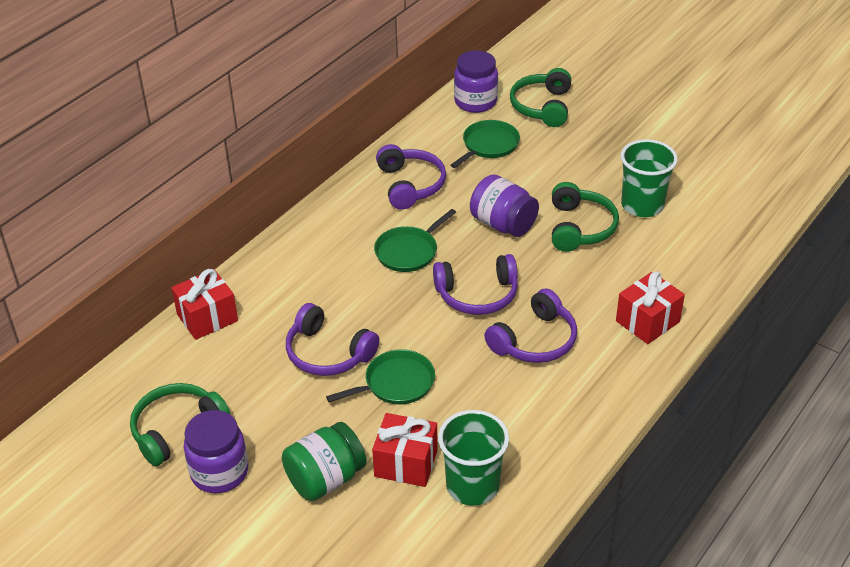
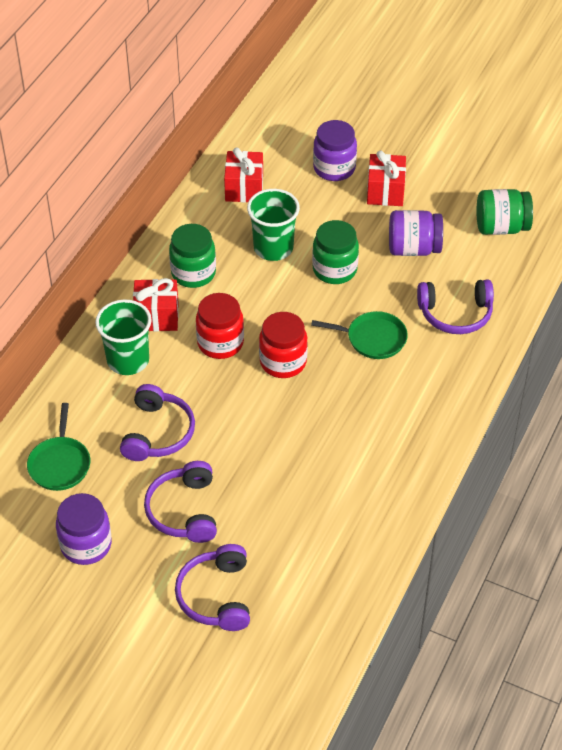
green headphones: [130,383,231,466] [510,68,571,127] [552,182,619,252] = 3 -> none = 0
green jar: [282,422,367,501] = 1 -> [169,224,216,288] [312,220,359,284] [477,189,533,235] = 3
green pan: [326,349,435,404] [374,209,456,272] [450,120,520,168] = 3 -> [27,403,90,491] [311,311,408,359] = 2
red jar: none = 0 -> [196,293,244,359] [259,312,308,378] = 2

